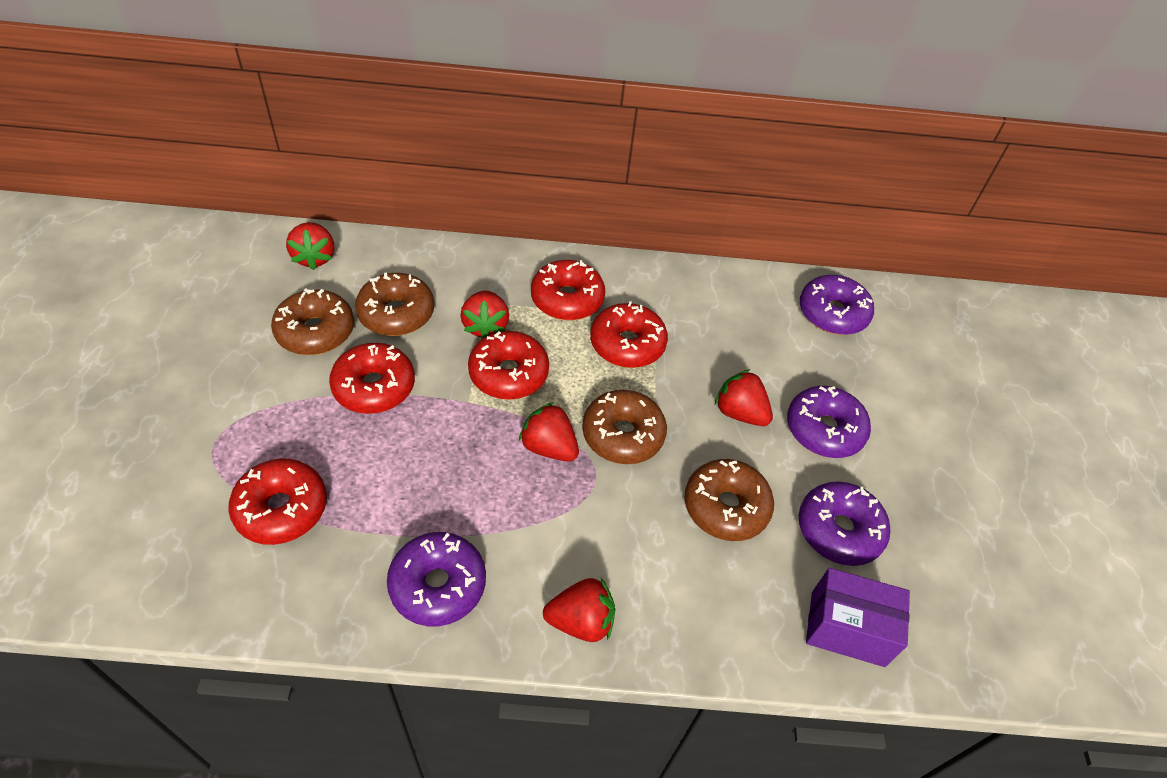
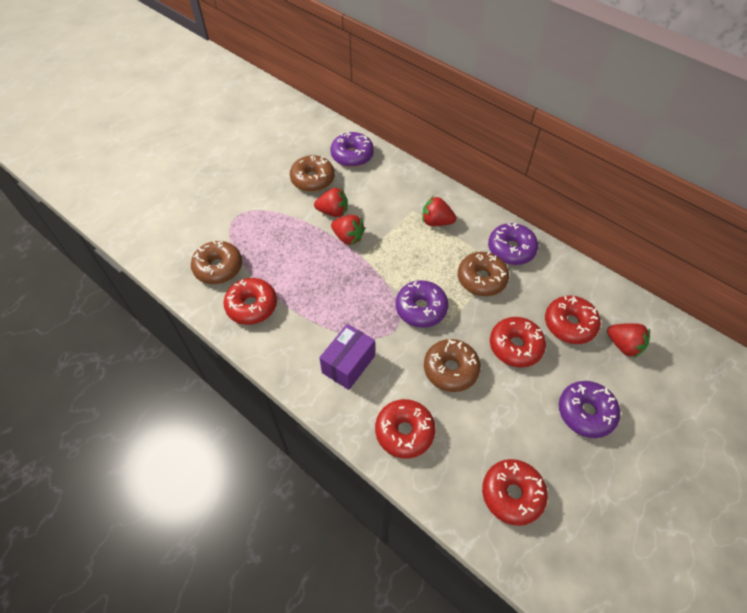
red strawberry: [286,222,334,270] [460,290,509,339] [519,402,579,462] [543,578,615,642] [715,369,773,426] = 5 -> [314,188,348,217] [331,215,365,245] [422,196,456,226] [607,323,650,358] = 4

